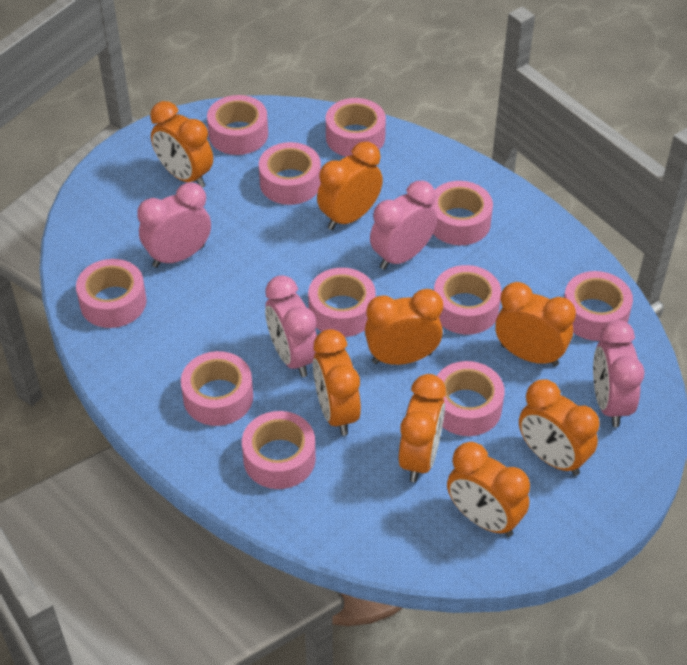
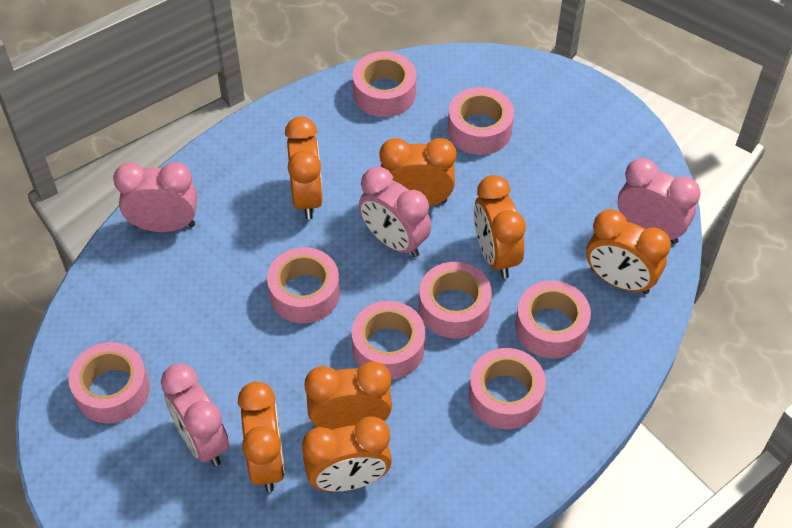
orange clock: [150,101,213,188] [313,329,361,436] [317,142,383,230] [365,289,443,365] [398,374,446,482] [447,442,530,537] [495,282,576,366] [519,379,600,476] = 8 -> [238,382,285,492] [285,117,323,219] [302,416,392,492] [305,362,392,430] [379,138,456,207] [474,175,526,279] [586,209,671,294] = 7
pink tape: [76,259,147,328] [181,351,253,426] [207,95,268,155] [242,411,316,489] [259,142,321,205] [308,268,376,337] [326,98,386,157] [432,181,493,245] [434,265,502,335] [437,361,505,436] [564,271,633,341] = 11 -> [69,342,150,424] [267,247,340,323] [352,51,416,117] [352,301,425,380] [419,262,492,339] [448,87,514,155] [469,348,546,429] [515,281,591,358] = 8

